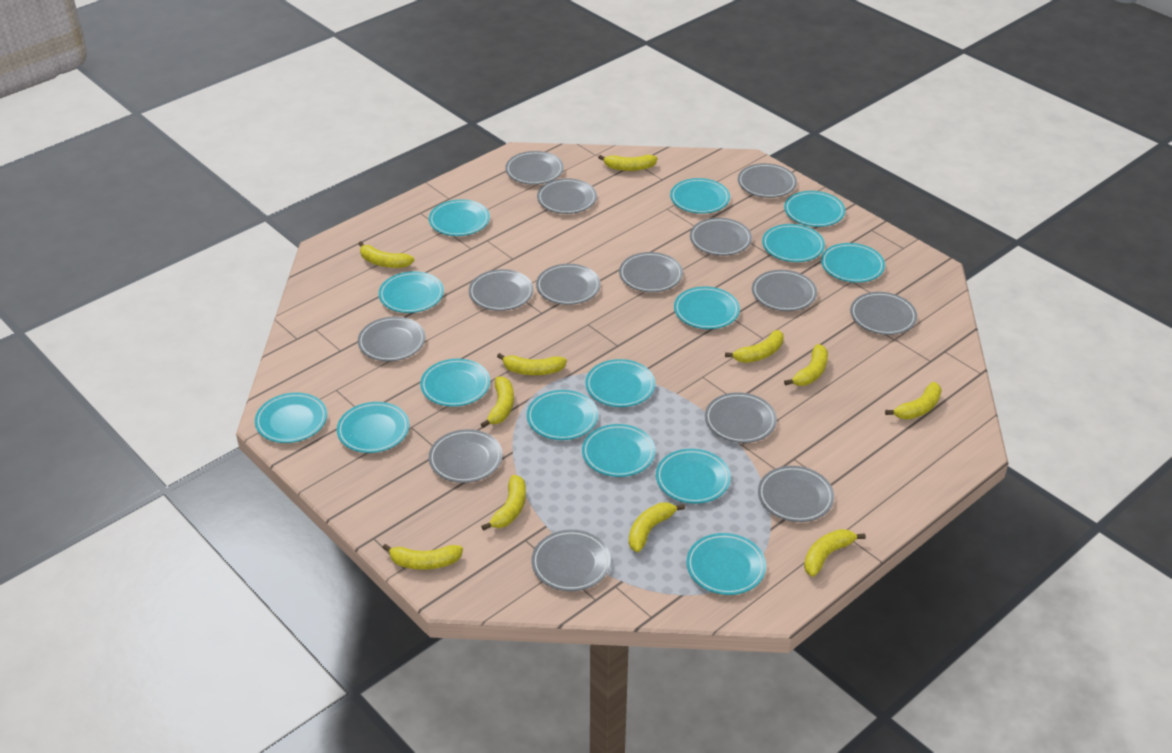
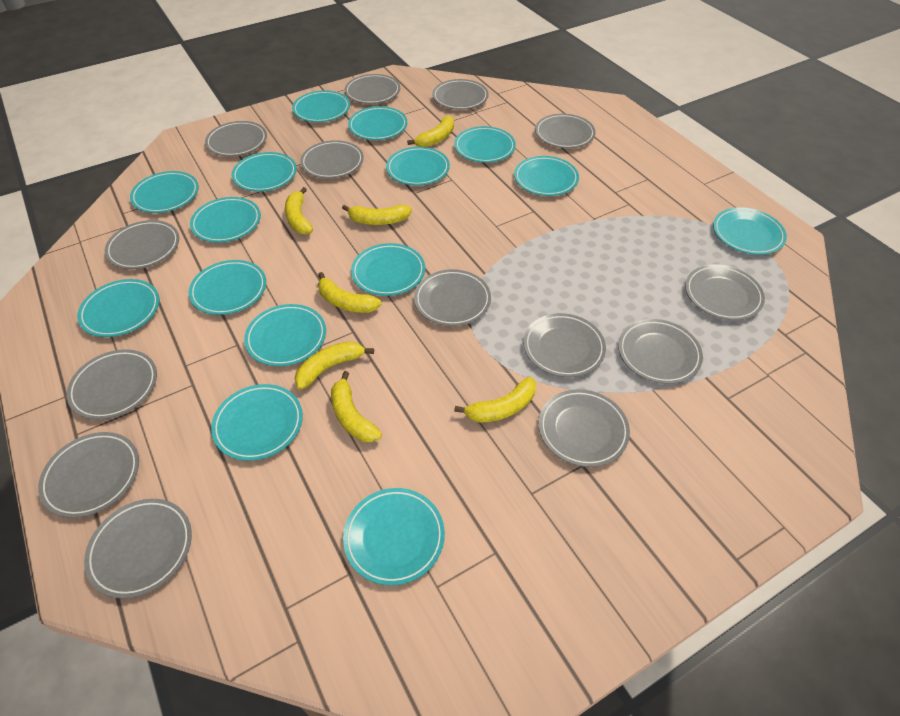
yellow banana: [358,241,414,268] [382,544,463,570] [481,376,514,428] [481,475,526,531] [497,353,567,375] [598,155,657,171] [629,503,685,552] [725,330,784,363] [784,344,828,386] [804,529,866,577] [885,382,942,420] = 11 -> [285,187,313,234] [295,341,374,390] [318,272,381,313] [331,371,382,442] [342,205,412,225] [407,115,454,147] [454,377,536,423] = 7

